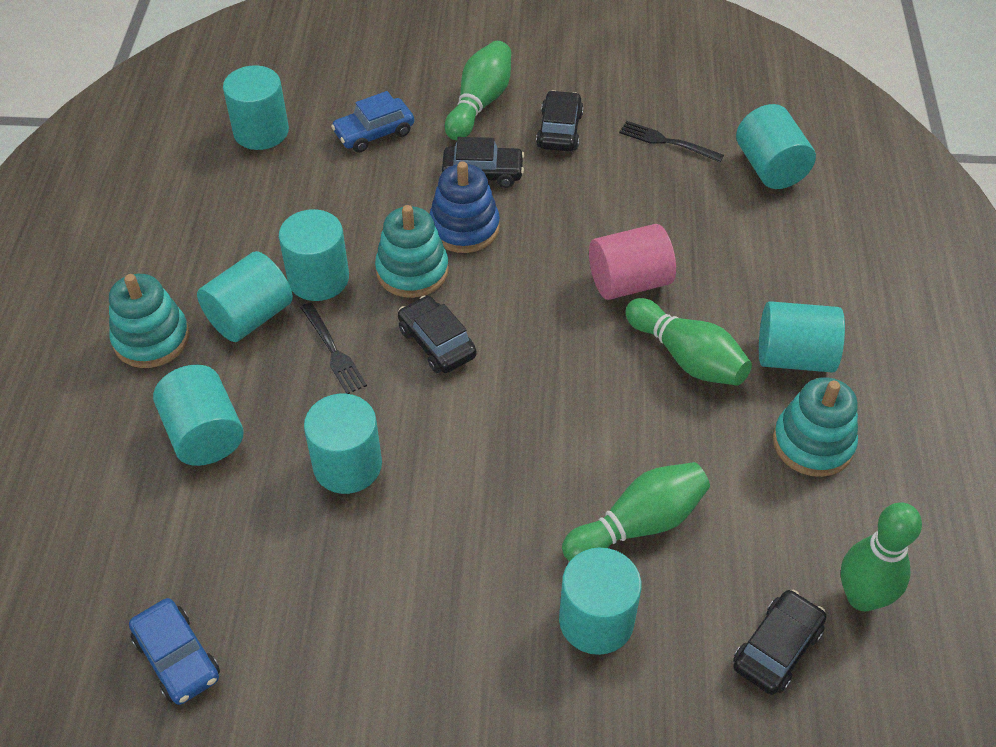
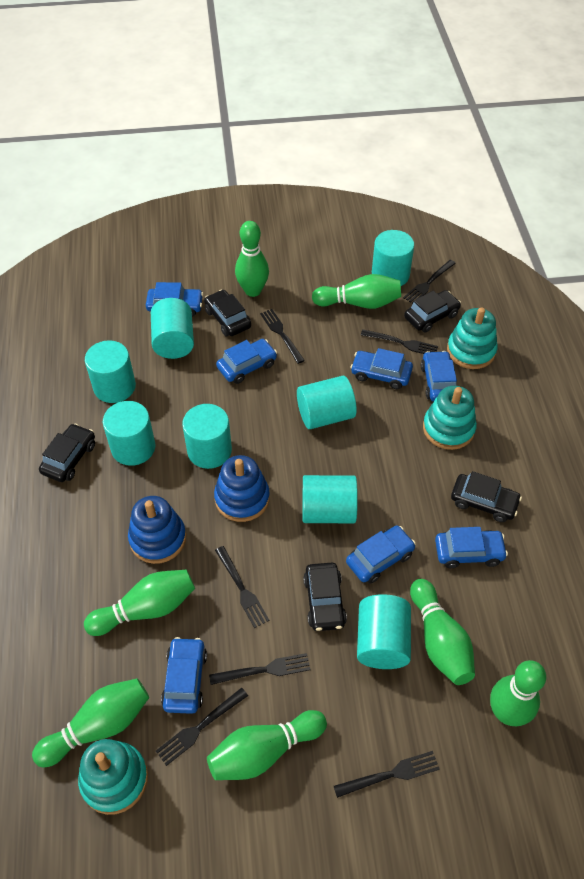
black car: [398,296,477,373] [442,137,525,188] [536,90,584,151] [733,590,826,695] = 4 -> [39,424,95,482] [204,290,251,336] [303,563,347,631] [404,290,461,332] [451,471,522,522] = 5
black fork: [300,302,367,394] [619,121,724,162] = 2 -> [156,687,248,766] [209,653,310,685] [215,546,269,628] [260,309,305,364] [334,751,440,798] [361,329,438,354] [403,260,456,304] = 7
blue car: [129,598,220,705] [331,91,414,153] = 2 -> [146,282,203,317] [161,637,207,714] [216,339,277,384] [346,525,416,584] [350,348,413,389] [421,351,457,402] [435,527,508,568] = 7
blue stacking toy: [429,161,500,253] = 1 -> [128,496,186,564] [214,455,270,522] = 2
green bowling pin: [445,41,511,140] [562,462,710,561] [625,298,752,385] [841,502,922,611] = 4 -> [32,678,149,767] [84,570,195,636] [207,710,327,780] [235,221,269,297] [312,274,401,309] [410,579,475,685] [490,660,546,726] = 7
pink cylinder: [589,224,676,300] = 1 -> none = 0

